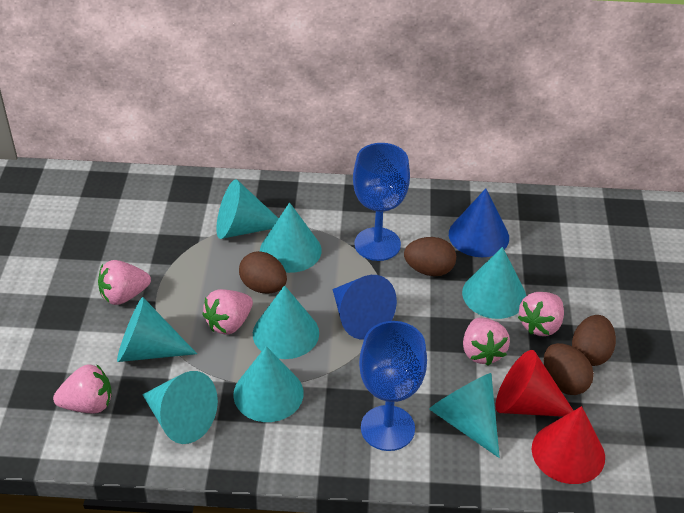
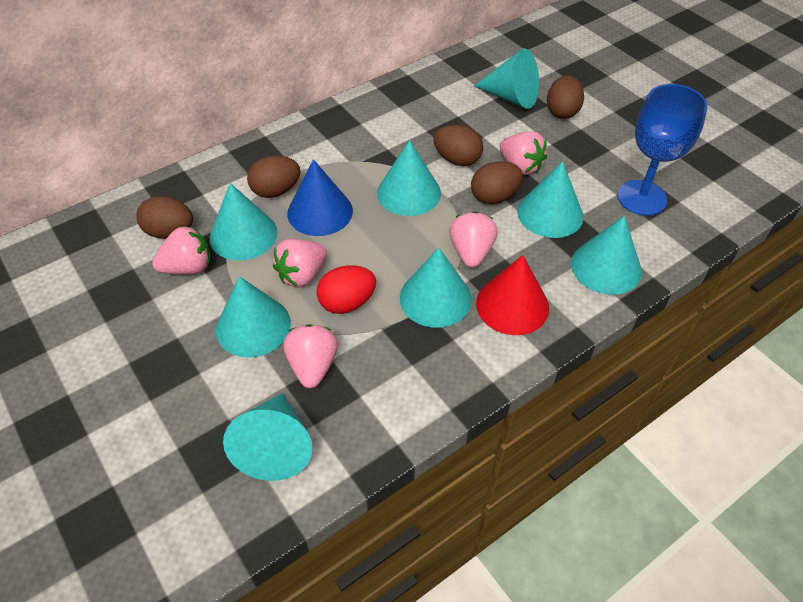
blue cone: [333,275,397,340] [449,189,509,257] = 2 -> [287,159,353,236] = 1
blue goblet: [353,143,410,261] [359,321,427,451] = 2 -> [617,84,708,216] = 1
brown egg: [239,251,287,294] [404,237,456,276] [544,343,594,395] [572,315,616,366] = 4 -> [136,196,193,239] [247,156,301,198] [433,125,483,166] [471,161,523,204] [547,75,584,119] = 5
red cone: [495,350,574,417] [532,406,605,484] = 2 -> [476,255,549,335] = 1
red egg: none = 0 -> [317,265,376,314] = 1

